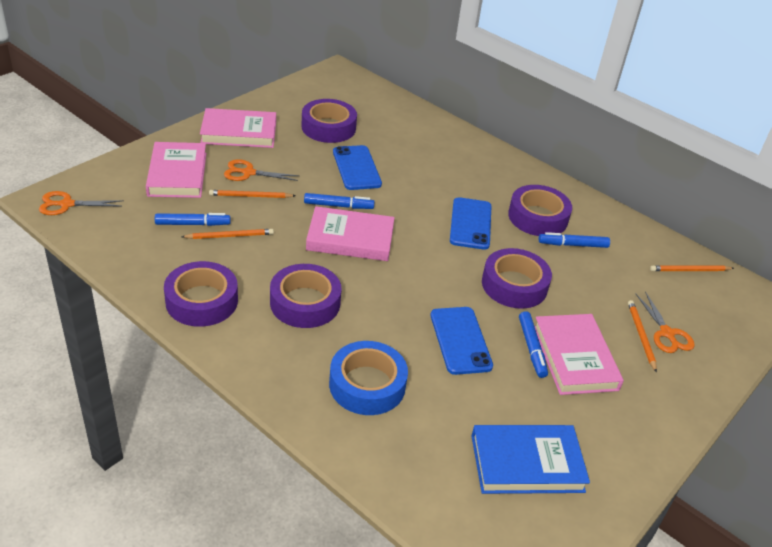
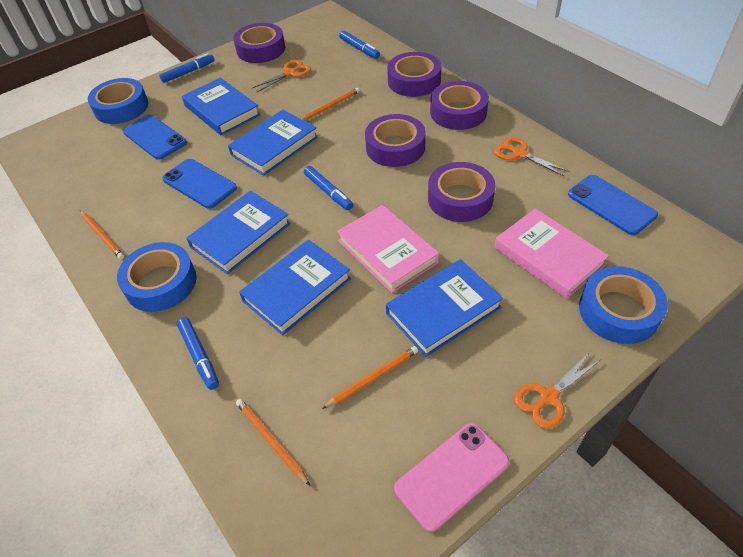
blue book: [472,425,590,494] = 1 -> [182,78,260,135] [186,191,291,274] [228,110,318,176] [239,240,351,335] [386,259,503,357] = 5
blue tape: [329,341,408,415] = 1 -> [88,78,148,124] [117,242,197,312] [579,266,668,344] = 3
pink book: [146,142,206,198] [200,108,276,148] [306,206,395,261] [535,314,624,395] = 4 -> [337,205,439,293] [495,209,609,299] = 2
pink phone: none = 0 -> [394,423,509,532] = 1

